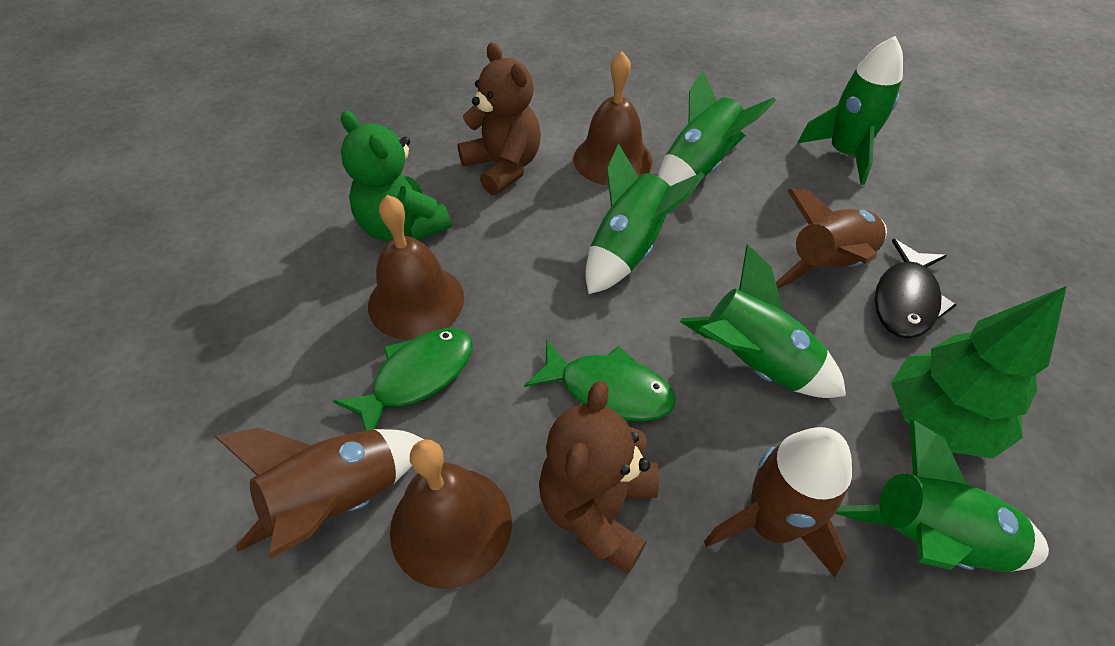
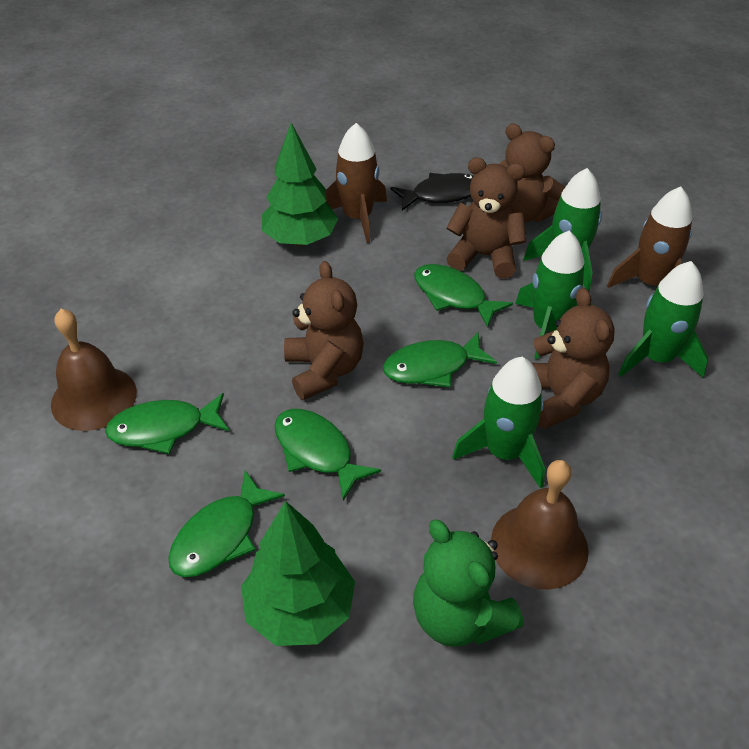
brown bell: [368,195,464,340] [390,439,512,589] [573,51,653,186] = 3 -> [51,309,137,431] [491,460,589,589] = 2
brown rocket: [214,428,424,559] [704,427,852,577] [776,189,887,289] = 3 -> [326,123,387,243] [607,187,692,288] = 2
brown teddy bear: [457,42,541,195] [539,381,659,574] = 2 -> [284,261,364,400] [446,158,526,279] [500,124,565,223] [532,288,615,429] = 4
green fish: [333,328,473,431] [524,339,676,421] = 2 -> [105,393,229,454] [168,470,285,577] [274,409,381,501] [383,332,497,387] [414,264,513,328] = 5
green rocket: [585,144,705,294] [658,70,776,186] [680,245,846,398] [798,36,903,185] [835,419,1049,572] = 5 -> [452,357,545,489] [515,231,593,359] [523,168,602,291] [618,261,708,378] = 4
green tree: [891,286,1067,458] = 1 -> [241,501,355,646] [262,123,338,246] = 2

